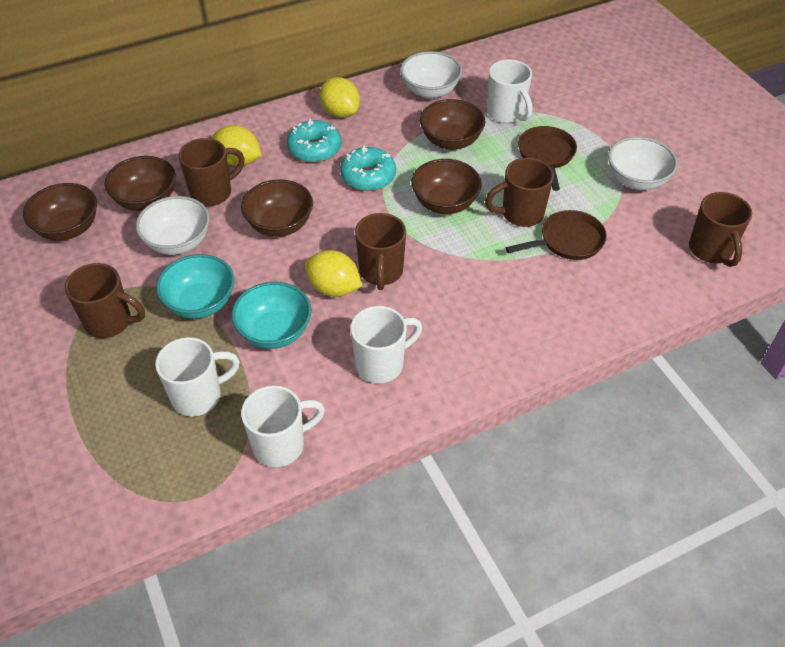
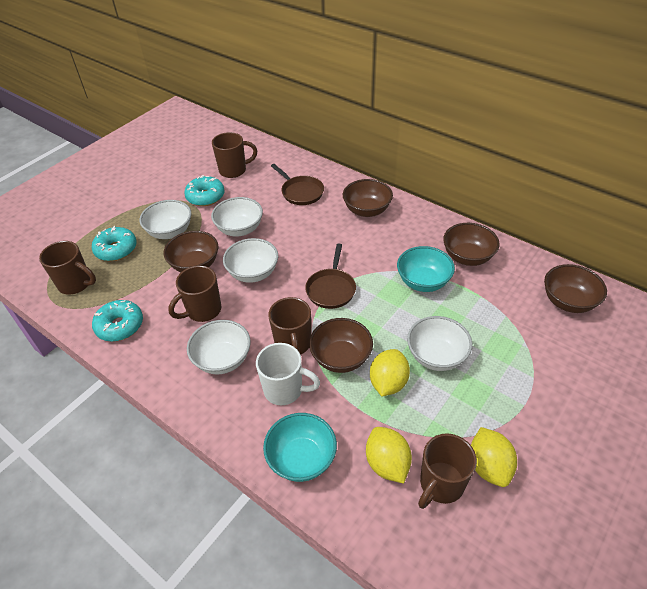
turquoise donut: [287,119,341,163] [340,145,396,191] = 2 -> [92,226,137,261] [92,300,143,342] [184,175,225,206] = 3
white bowl: [136,196,210,255] [400,51,462,99] [608,137,678,190] = 3 -> [140,200,191,239] [187,320,251,375] [211,197,263,236] [223,238,278,283] [407,316,472,371] = 5
white mug: [155,337,240,417] [241,385,325,467] [350,306,422,383] [487,59,533,123] = 4 -> [256,343,320,405] = 1

